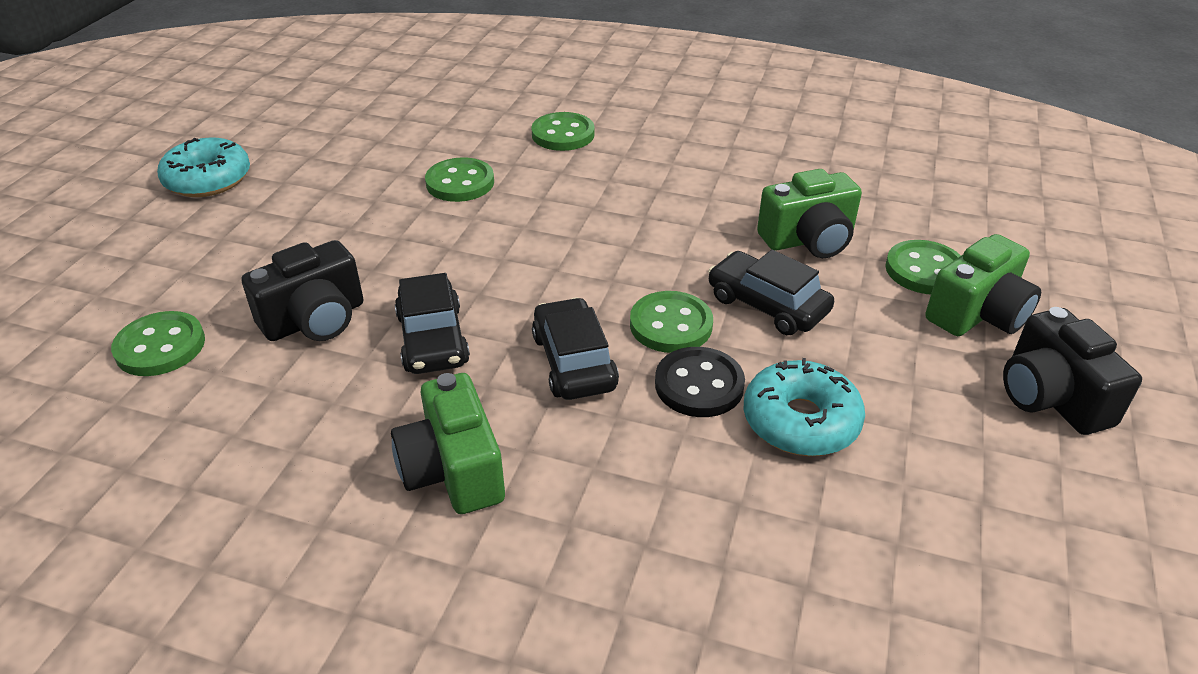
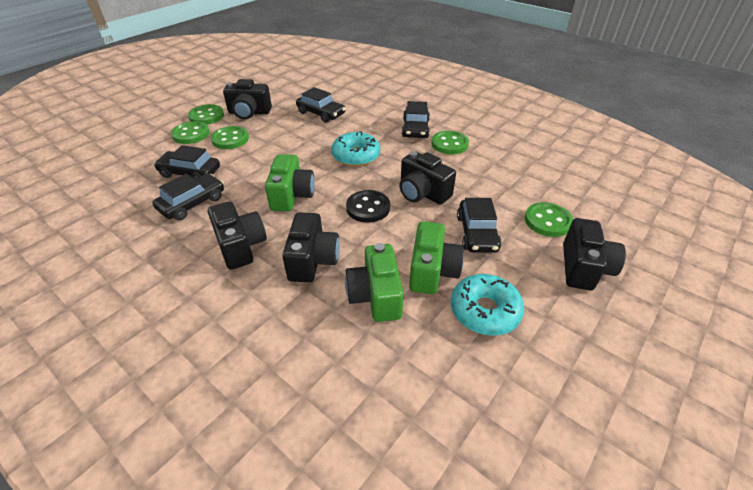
black camera: [242,240,363,341] [1003,307,1142,435] = 2 -> [208,201,267,270] [223,79,272,119] [282,212,340,282] [399,151,456,205] [563,218,626,290] = 5
black car: [395,273,470,374] [532,297,619,400] [708,250,834,335] = 3 -> [153,173,224,220] [154,145,220,179] [296,87,346,123] [402,101,430,138] [457,198,501,253] = 5

